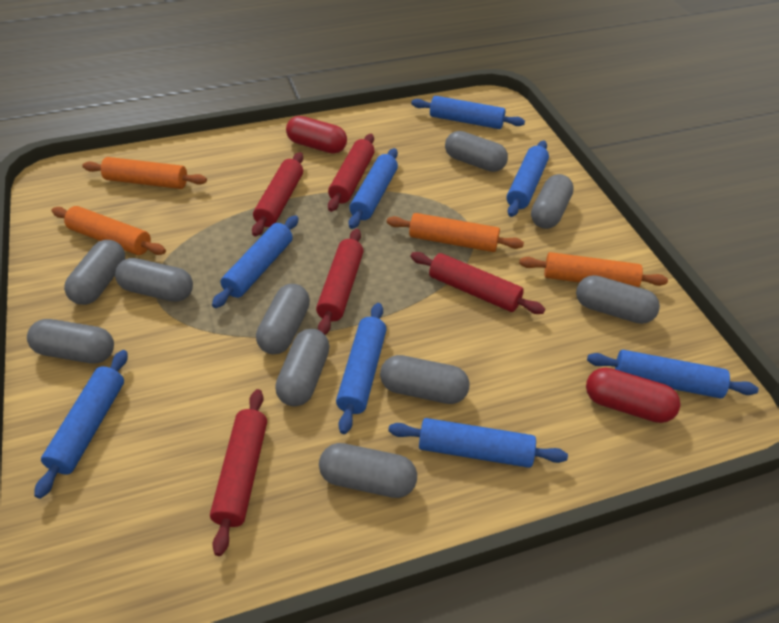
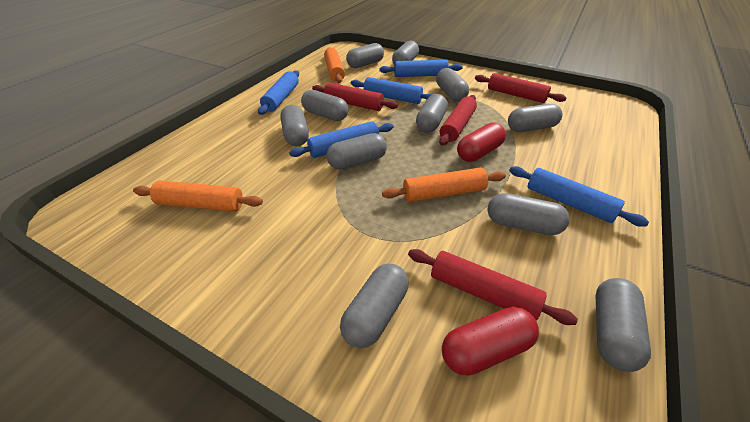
blue rolling pin: [34,350,128,499] [212,215,299,308] [336,303,387,434] [349,148,398,229] [388,418,568,468] [411,96,525,129] [506,140,549,217] [587,350,759,398] = 8 -> [258,70,299,115] [289,121,394,158] [351,77,433,104] [379,60,463,77] [509,166,649,227] = 5
grey capsule: [27,319,114,364] [64,240,125,305] [115,258,193,302] [256,284,310,354] [275,329,330,406] [319,443,417,498] [380,355,469,404] [445,131,508,172] [531,174,574,229] [576,275,660,324] = 10 -> [280,105,309,146] [301,90,349,121] [326,133,387,170] [340,264,409,348] [346,43,384,68] [392,41,419,64] [416,94,448,133] [436,68,469,101] [487,193,570,235] [508,104,562,132] [596,278,651,372] = 11
orange rolling pin: [52,206,166,255] [82,157,207,189] [387,213,524,252] [519,252,668,287] = 4 -> [133,181,263,212] [324,47,345,83] [382,168,506,202] = 3
red rolling pin: [210,389,267,556] [252,152,303,236] [316,229,363,335] [328,134,375,212] [410,252,545,314] = 5 -> [312,83,398,111] [408,249,578,325] [439,95,477,146] [475,73,567,103] = 4

